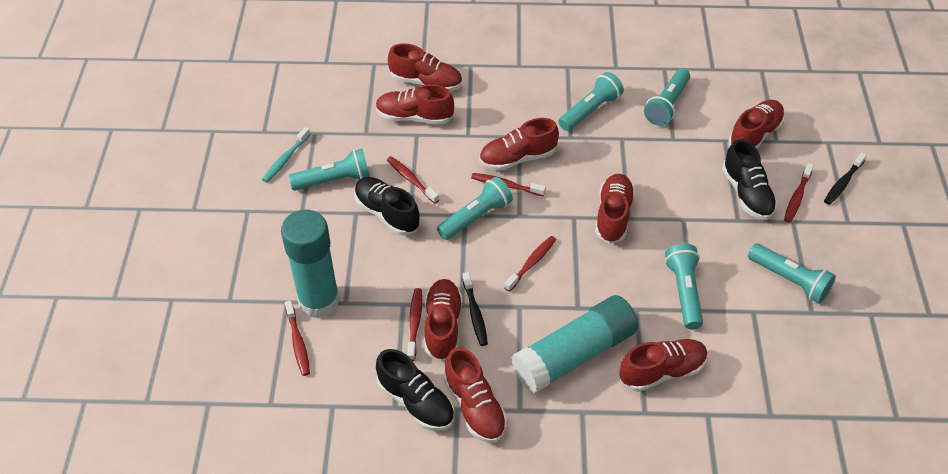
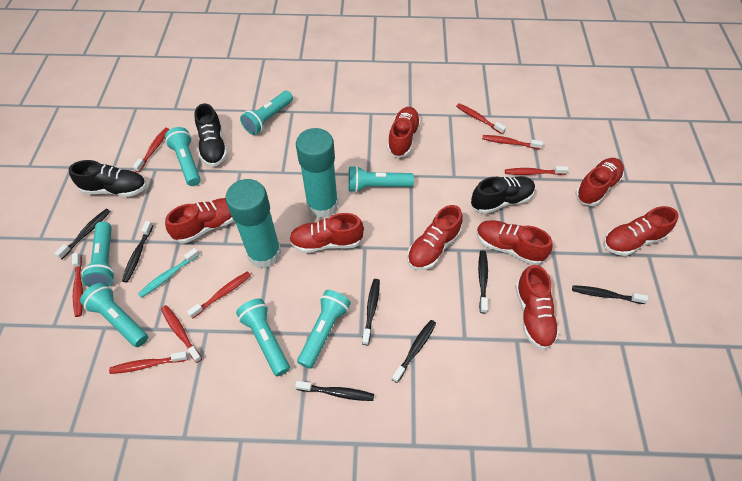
black toothbrush: [462,272,488,346] [824,152,867,205] = 2 -> [54,209,110,259] [122,221,153,283] [295,381,374,401] [362,279,380,345] [392,320,436,383] [478,250,488,313] [572,285,648,304] = 7
red toothbrush: [285,300,310,376] [387,156,439,204] [407,288,422,361] [471,173,546,196] [504,236,556,292] [784,163,814,222] = 6 -> [72,252,83,317] [109,351,188,374] [133,128,170,172] [161,305,202,363] [187,271,251,319] [456,103,506,134] [482,135,543,150] [505,166,568,175] = 8
turquoise flashlight: [289,149,370,190] [437,177,513,240] [558,72,624,131] [644,68,690,126] [665,244,703,329] [748,243,836,304] = 6 -> [80,283,148,347] [81,221,115,287] [165,127,201,186] [236,298,290,376] [240,91,293,135] [297,290,351,369] [348,166,414,193] = 7

